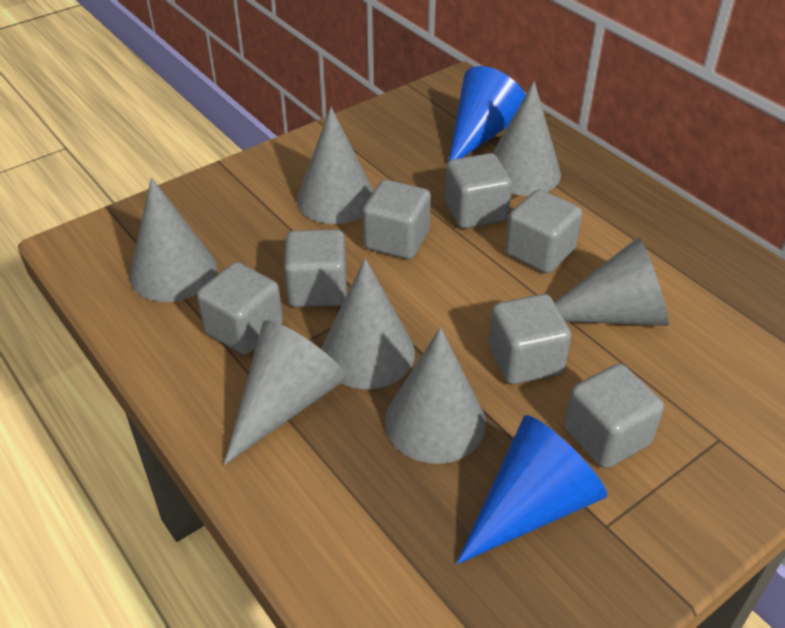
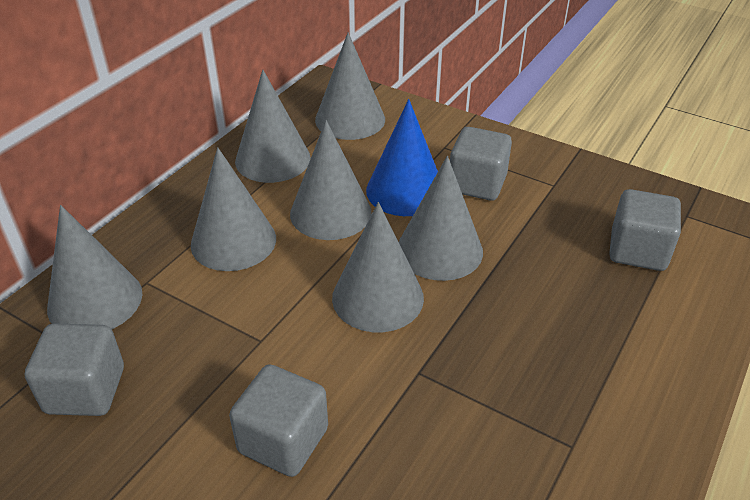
blue cone: [449,66,526,161] [456,415,607,564] = 2 -> [366,99,438,216] = 1
grey cube: [197,262,283,355] [284,229,347,307] [362,180,431,259] [445,153,512,229] [488,294,571,385] [505,189,582,274] [564,364,664,468] = 7 -> [25,324,124,416] [229,364,328,477] [450,127,512,201] [609,189,681,271] = 4

